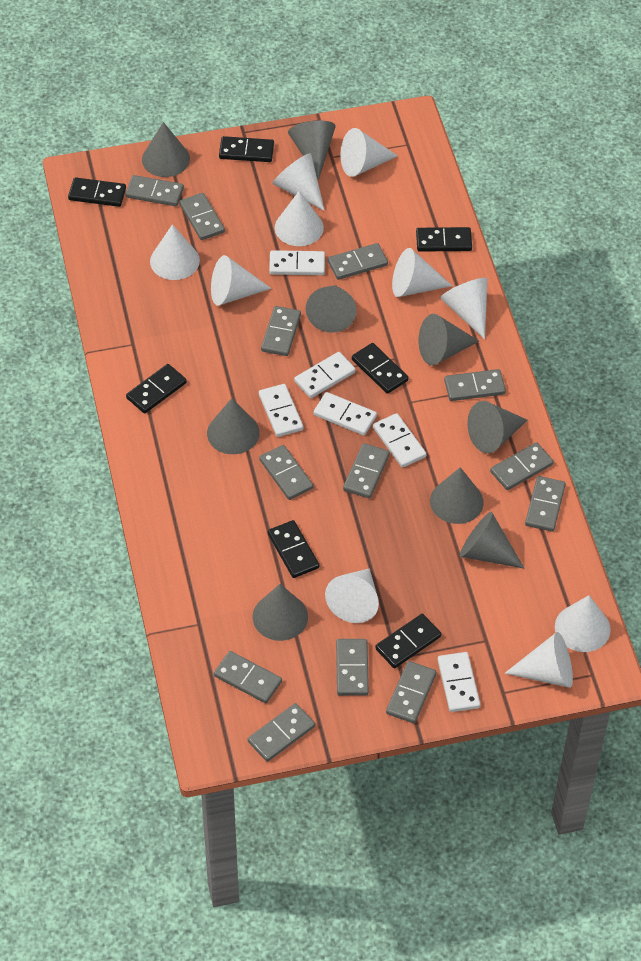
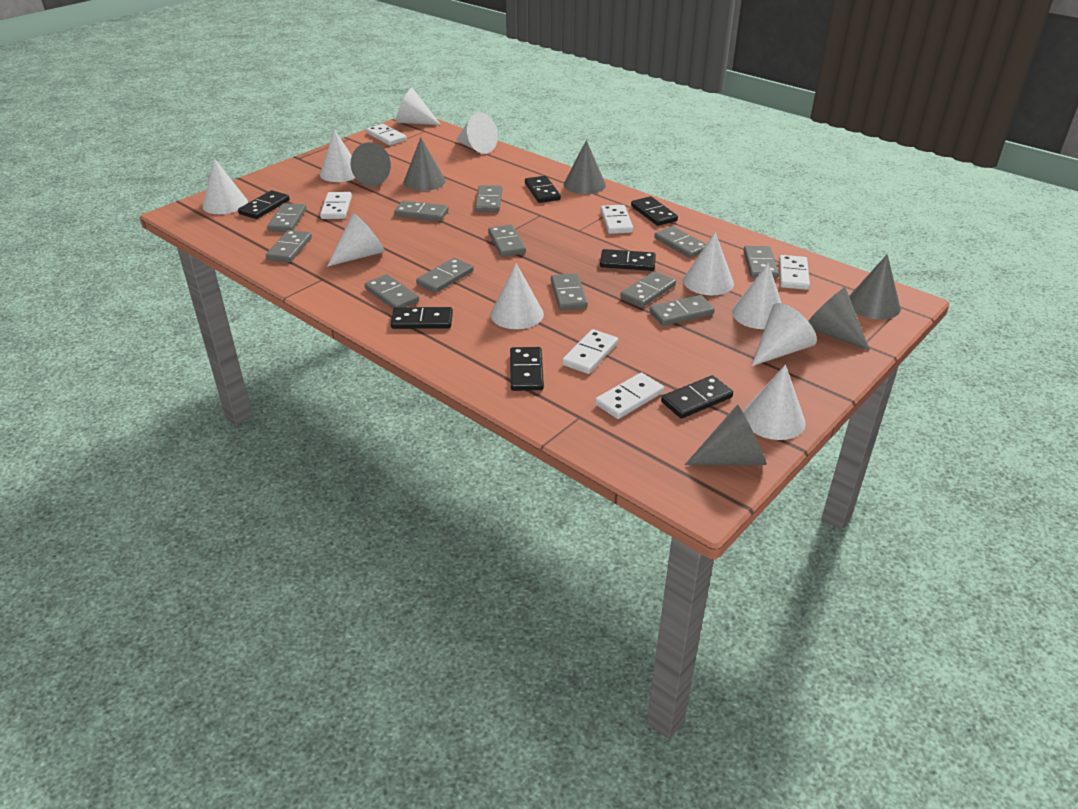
grey cone: [142,122,190,177] [207,398,260,454] [253,584,308,641] [288,120,336,179] [306,285,357,333] [419,314,479,365] [430,467,484,524] [460,512,524,569] [467,401,527,454] = 9 -> [351,142,391,186] [403,137,446,191] [564,140,606,194] [685,405,767,465] [808,287,870,351] [849,254,901,320] = 6
grey domino: [125,175,184,206] [179,193,225,240] [214,651,282,703] [248,703,315,762] [259,445,313,500] [261,306,301,356] [328,243,388,280] [336,639,369,696] [343,443,390,498] [386,661,436,723] [444,369,506,401] [490,442,554,490] [525,476,566,532] = 13 -> [266,230,312,262] [267,203,306,232] [365,274,419,309] [394,200,449,221] [416,258,474,293] [475,185,502,212] [488,225,526,257] [551,273,588,310] [620,271,676,307] [649,295,715,326] [654,226,706,258] [743,246,779,278] = 12

